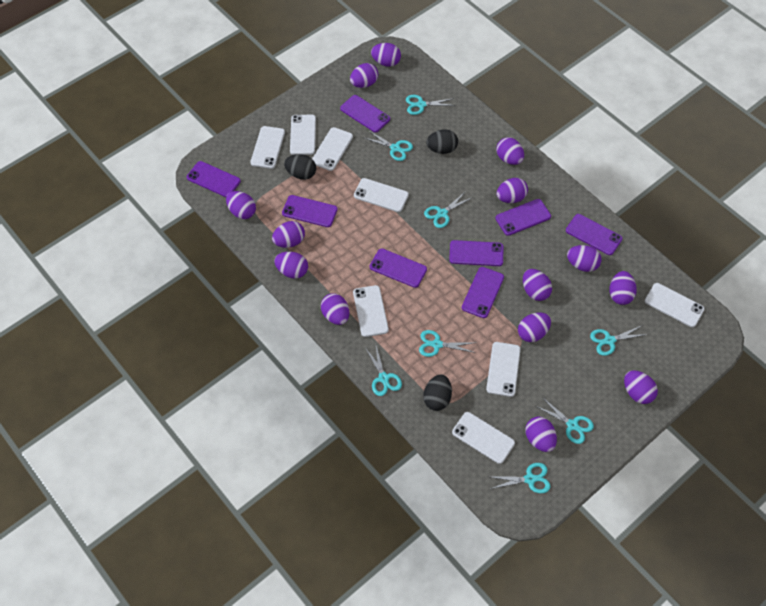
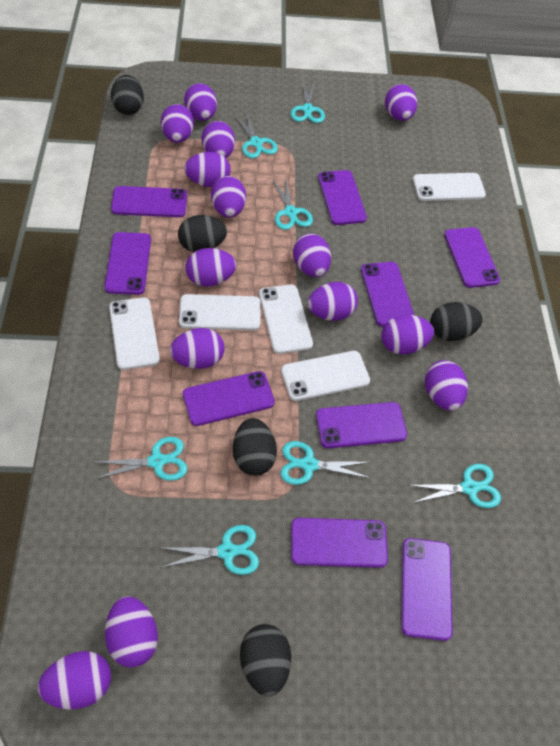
black egg: [284,154,316,180] [423,374,452,411] [426,129,458,154] = 3 -> [111,75,144,115] [178,215,227,252] [233,418,277,476] [240,624,291,697] [430,302,483,341] = 5
purple phone: [187,161,241,197] [282,195,338,227] [340,95,390,132] [370,248,427,288] [449,240,503,266] [462,267,504,318] [495,199,551,236] [566,214,622,255] = 8 -> [104,232,151,295] [111,186,187,217] [183,371,275,426] [291,518,388,568] [316,402,407,448] [318,170,367,225] [361,262,414,327] [401,538,453,641] [444,227,500,288] = 9
turquoise scissors: [365,130,413,161] [366,346,402,396] [406,95,455,115] [419,330,476,357] [424,191,473,228] [490,463,551,493] [536,397,594,444] [590,325,648,356] = 8 -> [94,437,187,481] [160,525,259,575] [234,111,278,158] [272,175,313,230] [280,441,370,485] [291,80,325,123] [408,464,501,508] = 7
white phone: [250,126,285,169] [290,115,316,155] [312,127,353,171] [353,285,389,337] [354,178,409,212] [452,412,515,464] [486,342,521,397] [645,283,705,327] = 8 -> [109,297,160,370] [179,294,260,330] [259,284,313,354] [281,351,370,401] [413,173,486,201] = 5

